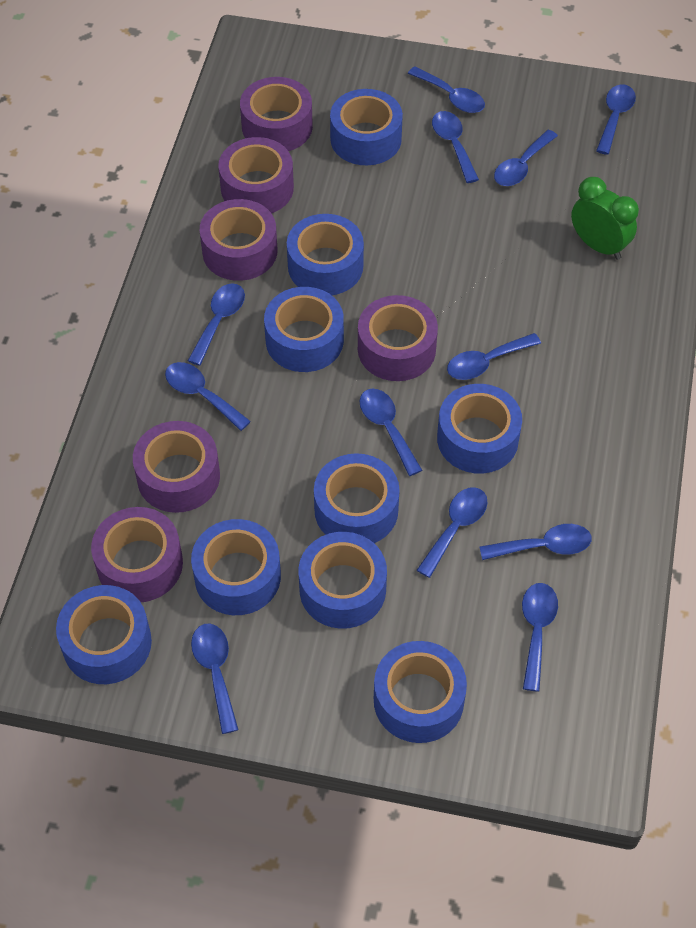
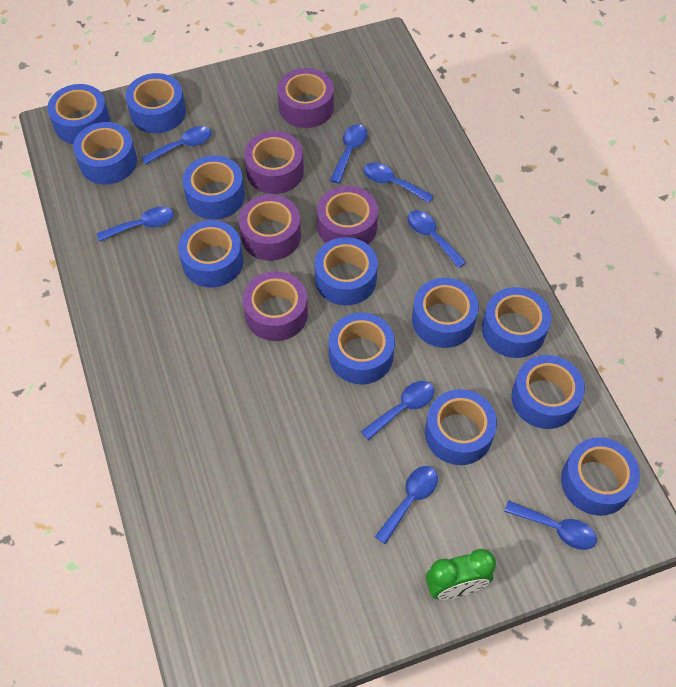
blue spoon: [165,362,251,431] [188,283,245,366] [191,624,238,734] [359,388,422,476] [408,67,485,113] [417,487,488,578] [432,111,479,183] [447,333,541,380] [479,524,592,560] [494,130,558,186] [522,583,558,692] [596,84,636,155] = 12 -> [97,207,174,242] [142,126,211,165] [330,124,367,183] [361,381,434,441] [363,162,434,203] [375,466,438,544] [407,210,467,268] [504,501,597,550] = 8
blue tape: [56,585,152,684] [191,519,281,615] [264,287,344,372] [287,214,364,295] [299,532,387,629] [314,453,400,543] [330,89,403,165] [374,641,467,743] [437,384,522,474] = 9 -> [47,84,110,144] [73,122,137,185] [126,73,186,133] [178,220,243,288] [183,155,245,220] [315,237,378,306] [329,312,395,385] [412,278,479,348] [425,389,497,465] [482,287,551,358] [511,355,585,429] [561,437,640,516] = 12
purple tape: [91,507,183,602] [133,421,220,513] [200,199,277,281] [218,137,294,213] [240,77,313,151] [358,295,438,381] = 6 -> [239,194,301,261] [243,271,308,341] [244,131,304,194] [278,68,334,128] [317,186,378,244] = 5

